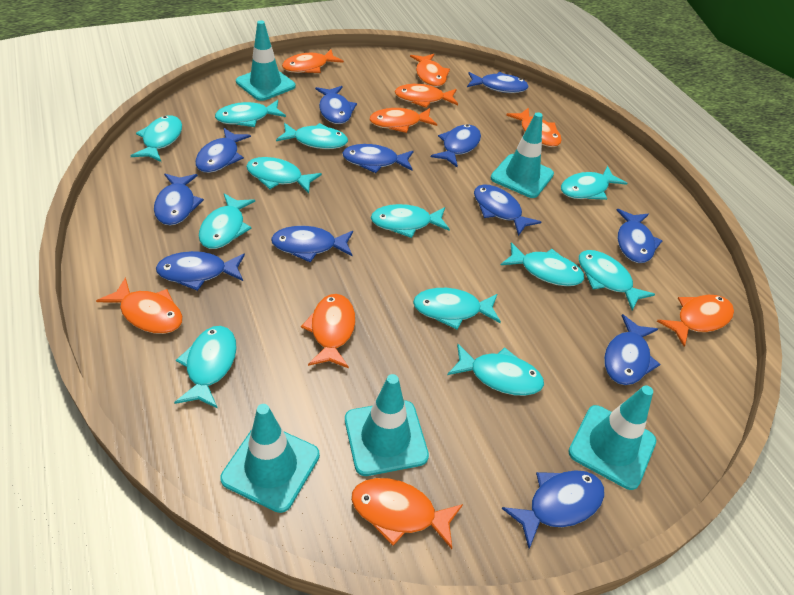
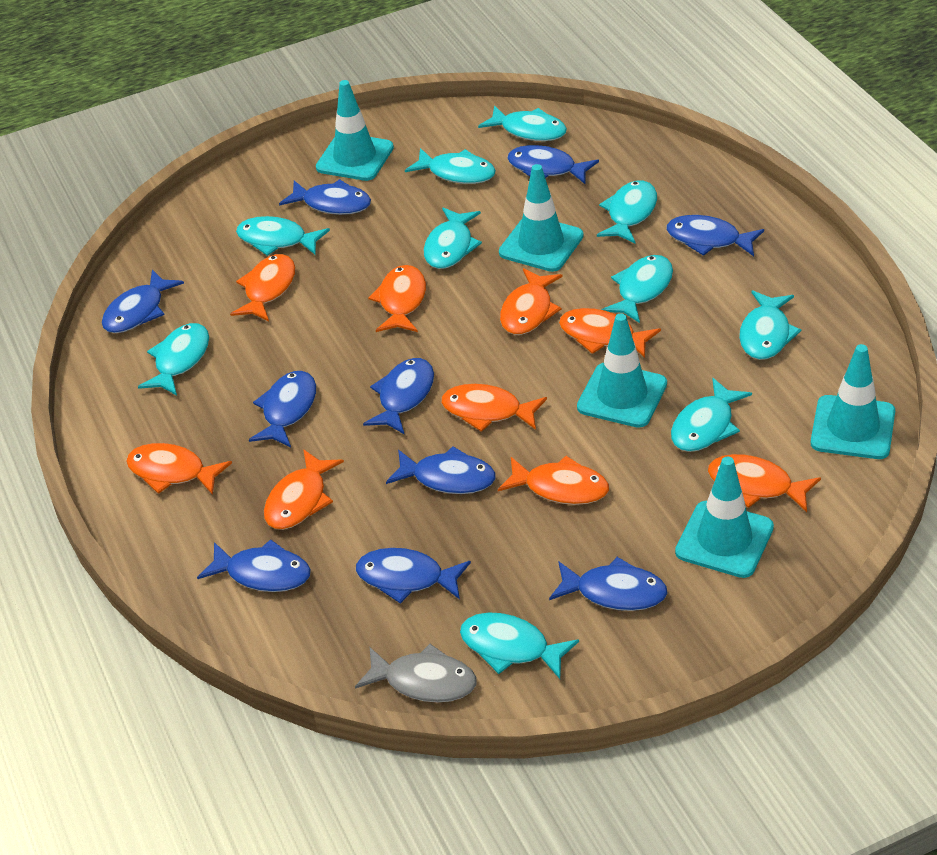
blue fish: [154,174,204,225] [156,251,245,291] [195,128,251,173] [271,226,353,262] [315,86,357,124] [342,144,413,173] [431,125,481,168] [467,72,529,93] [474,184,541,236] [501,470,604,549] [604,314,661,385] [616,209,662,263] = 12 -> [102,270,184,333] [197,539,311,592] [249,371,316,447] [279,179,371,215] [356,548,471,604] [363,358,434,435] [386,446,496,494] [507,145,599,184] [549,557,668,611] [666,215,764,256] = 10
grey fish: none = 0 -> [355,644,476,702] = 1
turquoise fish: [131,115,182,162] [174,326,237,408] [199,193,255,249] [215,100,286,127] [246,157,322,193] [276,123,348,149] [371,204,450,238] [413,288,501,330] [447,344,544,396] [501,242,584,286] [561,166,627,200] [578,250,655,310] = 12 -> [138,323,209,396] [236,216,330,256] [405,148,496,184] [424,208,482,269] [460,612,579,679] [478,105,567,141] [597,180,657,243] [601,255,673,323] [671,378,752,452] [739,290,801,360] = 10

